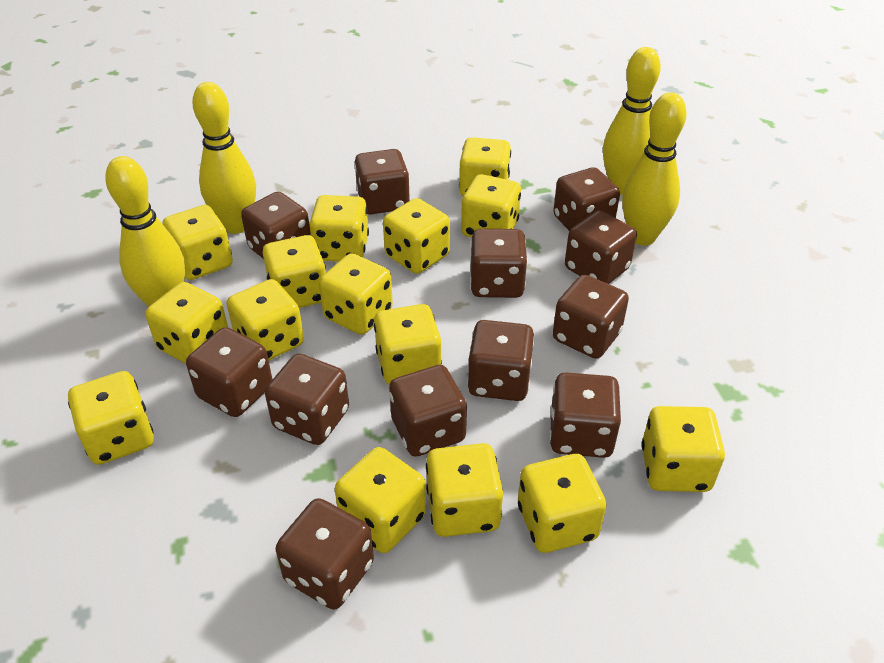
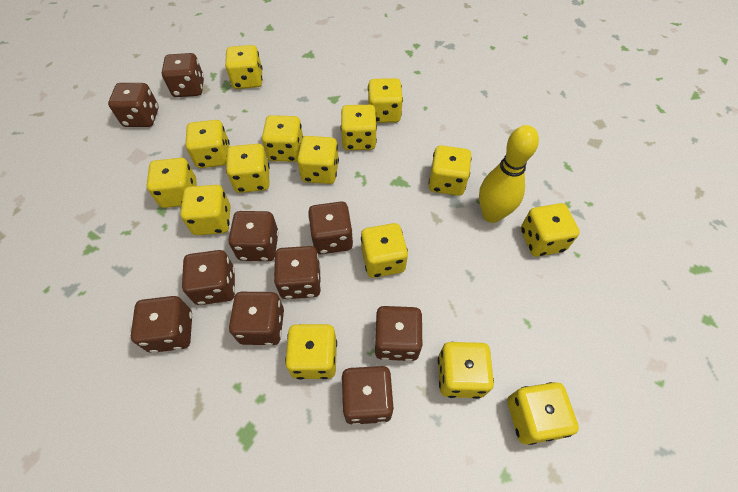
brown dice: [186,327,273,417] [241,192,311,259] [265,353,349,445] [276,498,374,610] [354,149,410,214] [389,365,467,456] [467,320,535,401] [470,229,528,298] [550,372,622,458] [553,167,620,231] [553,275,629,359] [565,210,637,284] = 12 -> [108,83,159,127] [131,296,192,353] [162,53,204,97] [182,250,235,305] [229,211,279,261] [229,292,284,345] [274,246,321,299] [308,202,353,254] [341,366,394,425] [374,306,423,361] = 10
yellow bowling pin: [105,156,185,307] [192,82,256,234] [603,47,661,195] [622,92,687,246] = 4 -> [479,125,539,223] = 1

